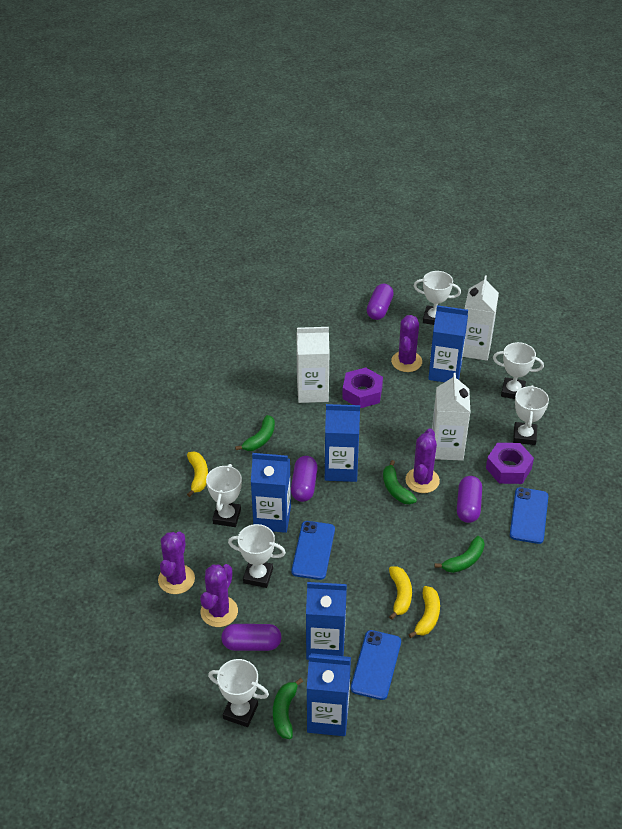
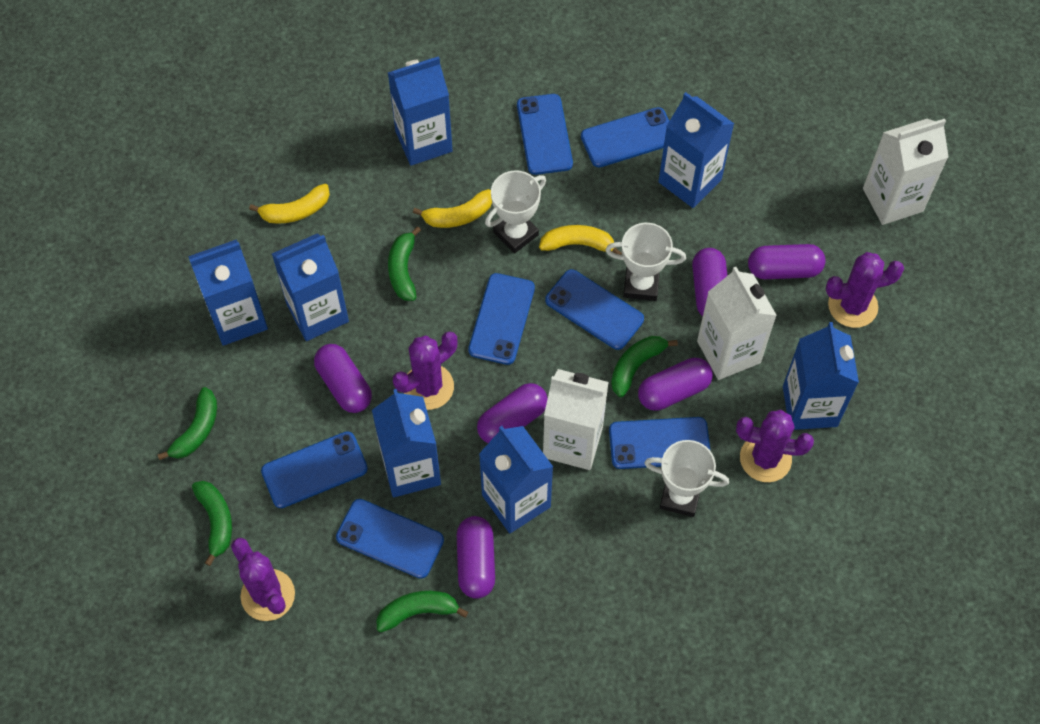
blue carton: [251,453,291,533] [306,582,347,660] [307,653,351,736] [325,404,360,482] [428,305,468,382] = 5 -> [188,239,268,346] [272,233,349,341] [372,389,441,497] [388,56,453,166] [479,426,553,533] [658,92,734,208] [783,322,859,430] = 7
blue phone: [292,521,335,580] [351,630,401,700] [510,487,548,544] = 3 -> [261,431,368,508] [336,499,444,579] [468,273,535,365] [517,94,573,175] [545,269,644,350] [581,107,669,168] [609,417,710,469] = 7
green banana: [235,415,275,451] [273,678,303,739] [383,460,417,504] [435,536,485,573] = 4 -> [158,387,217,460] [192,481,232,566] [377,591,468,632] [388,226,421,301] [611,336,678,397] = 5
purple capsule: [221,624,282,651] [291,456,317,502] [367,284,394,320] [457,476,482,523] = 4 -> [314,344,372,413] [457,516,495,599] [477,383,548,443] [638,358,713,411] [692,248,728,316] [748,244,825,279] = 6
purple nut: [342,367,383,408] [486,443,534,484] = 2 -> none = 0
white trophy: [206,464,242,527] [208,659,269,727] [228,524,286,588] [414,271,461,325] [493,342,544,399] [513,385,549,445] = 6 -> [485,170,546,254] [605,223,686,301] [644,440,729,517] = 3

